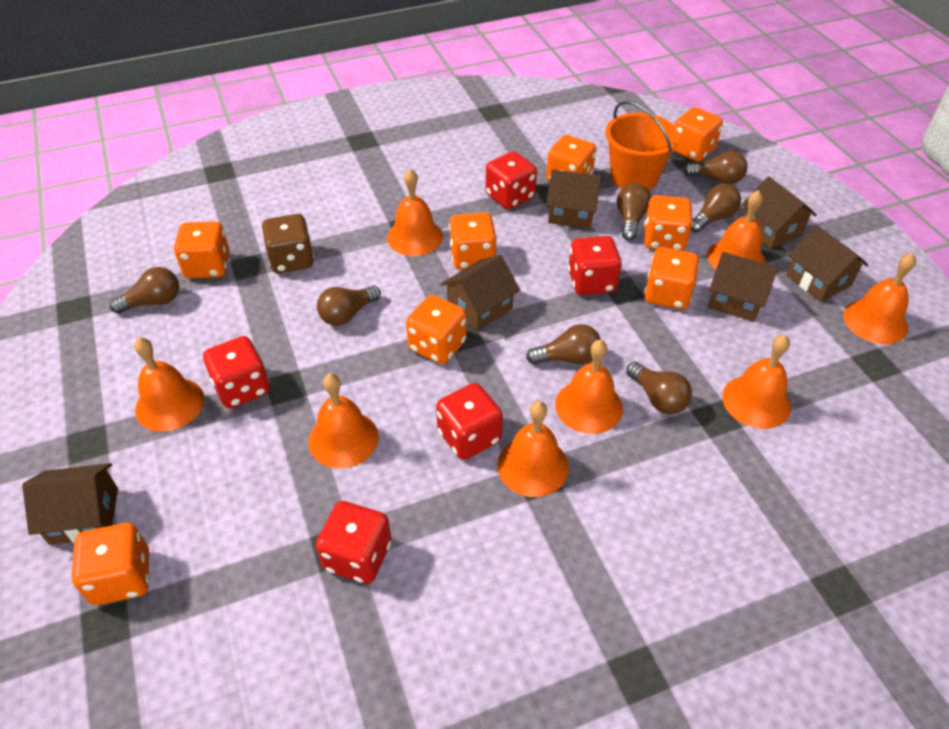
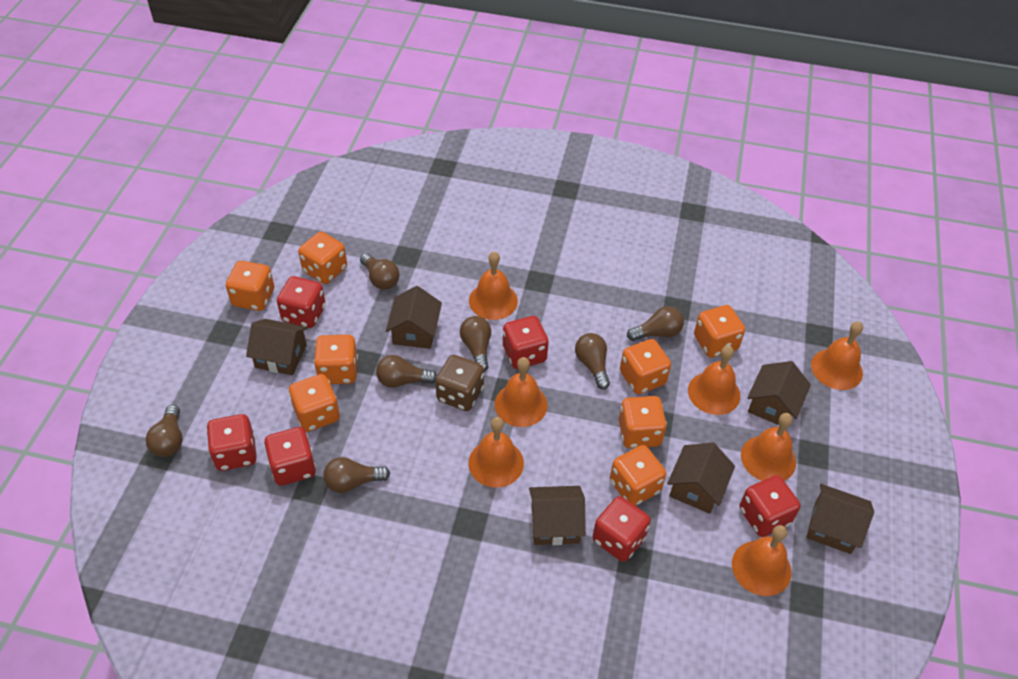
orange bell: [134,337,204,432] [309,373,379,469] [387,169,443,256] [497,401,569,497] [555,340,623,434] [707,190,766,270] [722,335,791,429] [843,253,916,344] = 8 -> [468,417,524,488] [469,251,518,320] [494,357,548,427] [688,346,740,415] [732,525,791,596] [741,413,796,481] [811,321,863,390] = 7
orange bucket: [605,101,679,190] = 1 -> none = 0
red dice: [203,336,270,408] [316,501,391,584] [436,383,503,460] [486,151,537,209] [568,236,622,295] = 5 -> [207,414,257,471] [264,427,316,486] [277,276,326,328] [503,316,549,369] [592,496,651,562] [739,475,800,537] = 6

